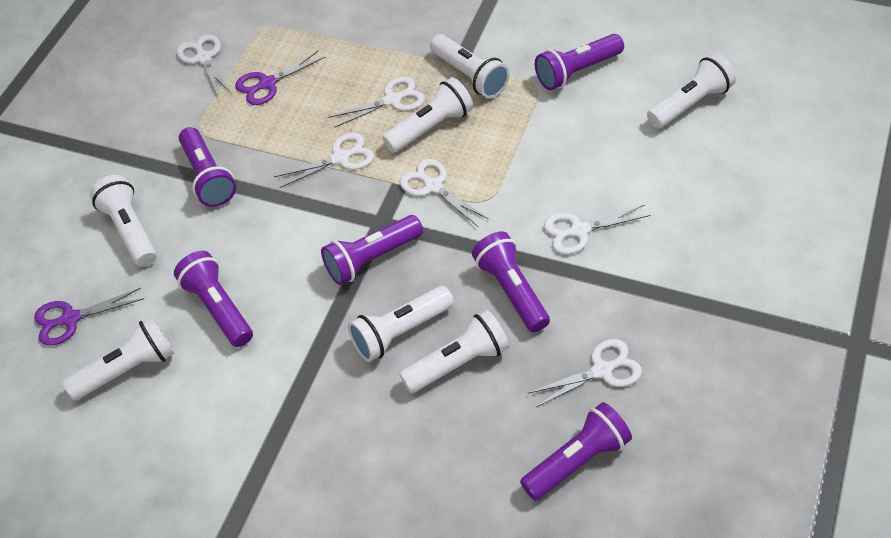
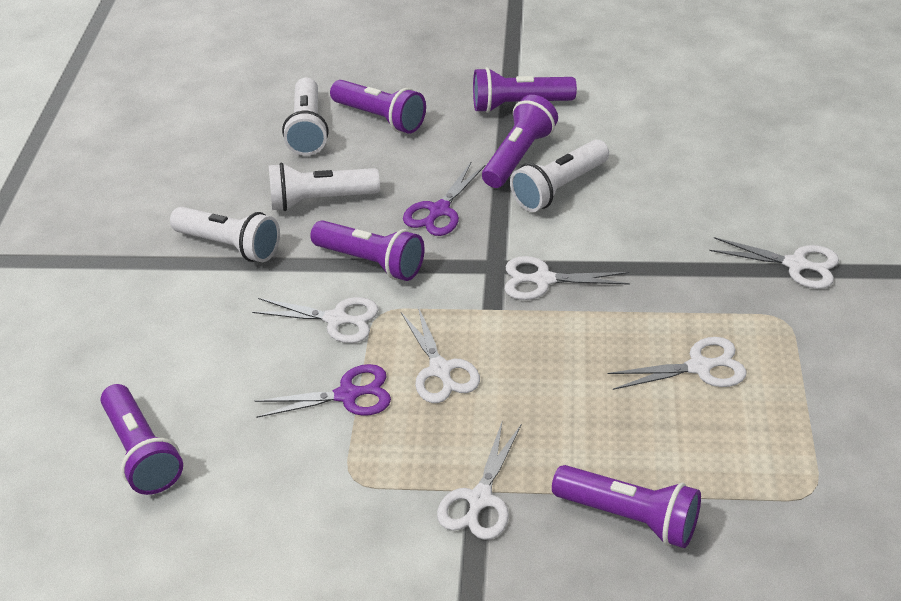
white flashlight: [62,316,175,400] [90,175,157,267] [348,286,454,362] [382,77,473,153] [399,310,509,393] [430,34,510,98] [647,53,736,128] = 7 -> [170,207,280,262] [269,163,380,211] [282,78,329,155] [510,139,609,212] = 4

